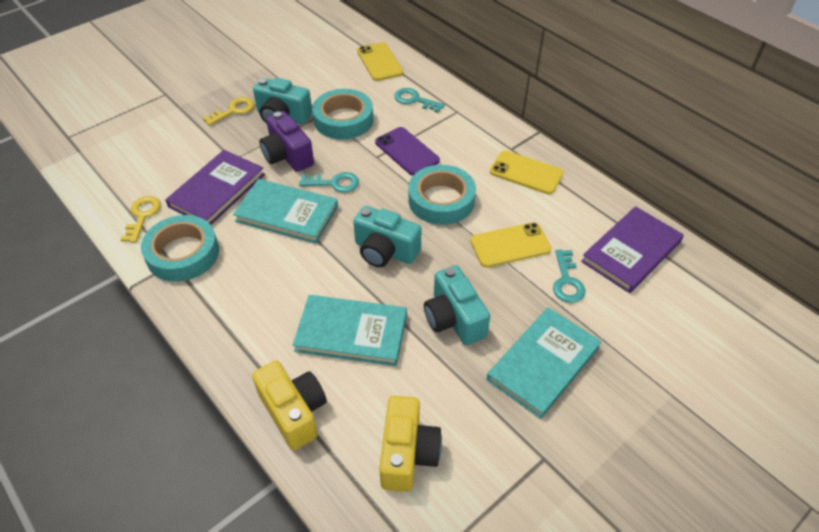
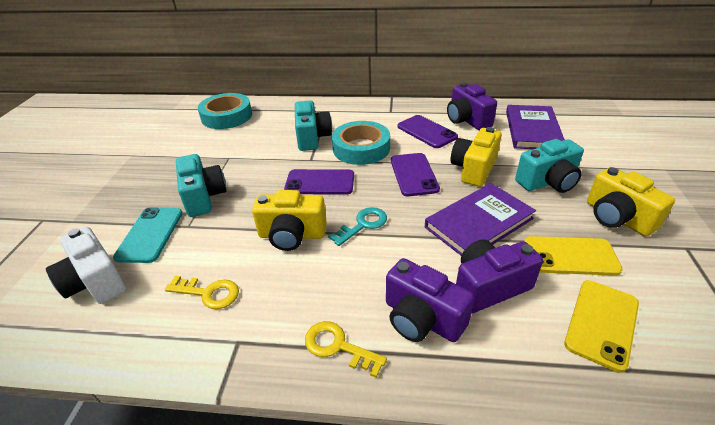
purple camera: [259,111,314,172] = 1 -> [386,258,475,342] [447,82,497,130] [456,240,543,313] = 3
purple phone: [375,127,440,176] = 1 -> [284,169,354,195] [391,153,440,196] [397,115,458,148] = 3
turquoise book: [233,179,338,244] [293,295,407,366] [487,307,602,419] = 3 -> none = 0
turquoise key: [299,172,359,193] [394,88,445,113] [553,250,586,303] = 3 -> [328,207,387,246] = 1
turquoise phone: none = 0 -> [113,208,183,263] = 1
turquoise tape: [141,215,219,282] [312,89,373,140] [408,165,476,225] = 3 -> [198,93,252,129] [332,121,390,165] = 2
white camera: none = 0 -> [46,226,127,304] = 1
yellow camera: [252,361,327,450] [379,395,442,492] = 2 -> [252,190,327,251] [450,127,502,187] [587,167,675,236] = 3
yellow phone: [357,42,404,81] [470,222,552,267] [490,151,564,194] = 3 -> [524,236,623,276] [564,280,639,373] = 2

